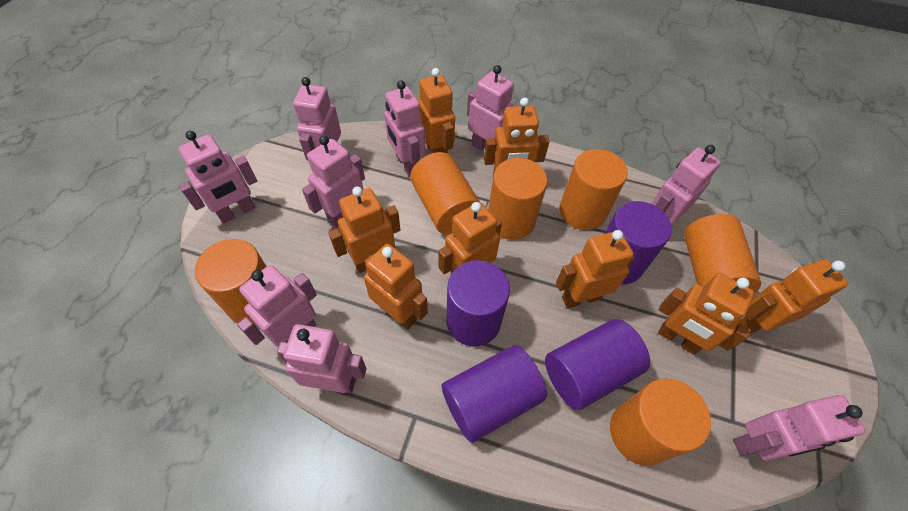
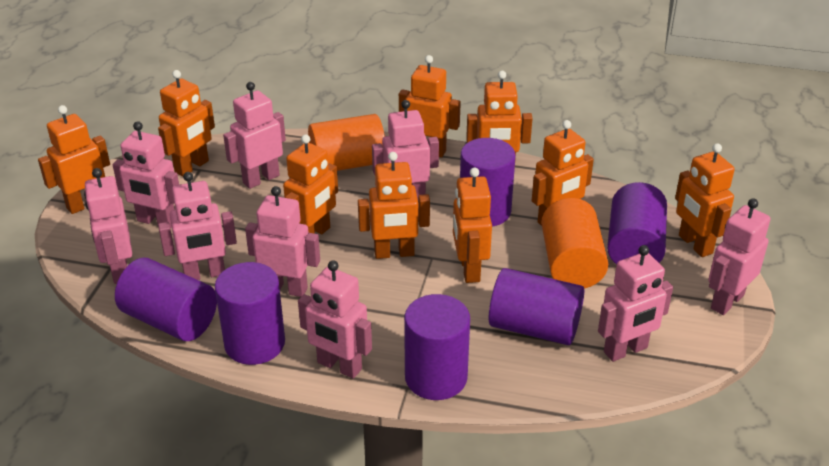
orange cylinder: [195,239,267,325] [410,152,480,234] [488,158,548,240] [560,149,628,230] [610,378,711,466] [684,214,761,293] = 6 -> [308,114,385,171] [541,198,608,288] = 2
orange robot: [328,186,400,273] [364,244,428,330] [417,68,455,153] [438,202,502,274] [484,98,550,175] [556,230,634,308] [658,273,754,355] [737,259,848,334] = 8 -> [38,105,110,214] [158,70,215,177] [283,134,338,234] [358,152,430,259] [399,55,461,158] [453,167,492,283] [466,71,533,159] [532,120,594,226] [675,143,735,257] = 9
purple cylinder: [442,345,547,443] [446,260,510,346] [545,319,650,410] [604,201,672,284] = 4 -> [115,258,217,341] [215,262,285,365] [404,294,470,400] [460,138,515,226] [489,268,584,345] [607,182,667,265] = 6

